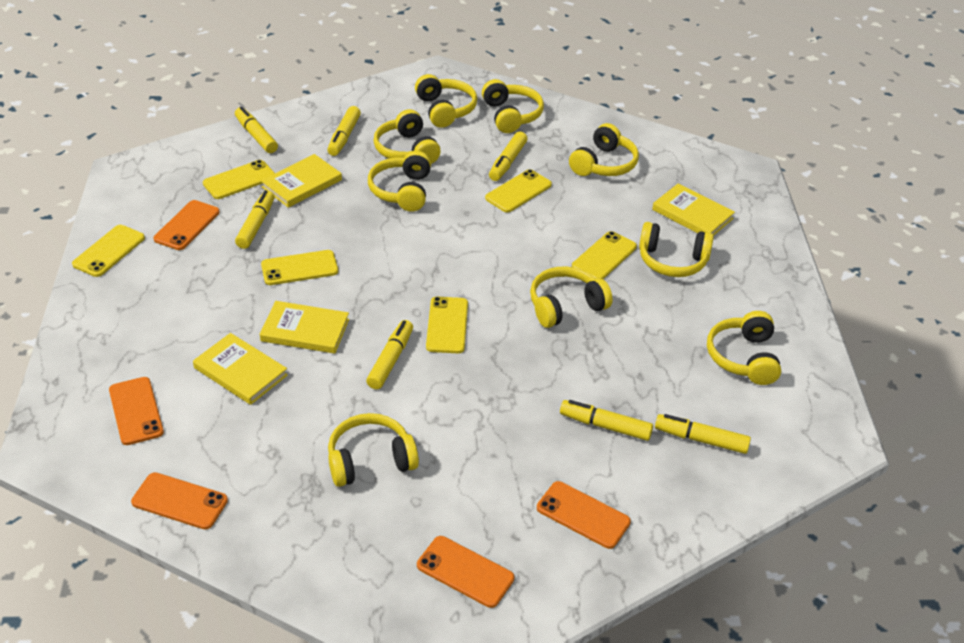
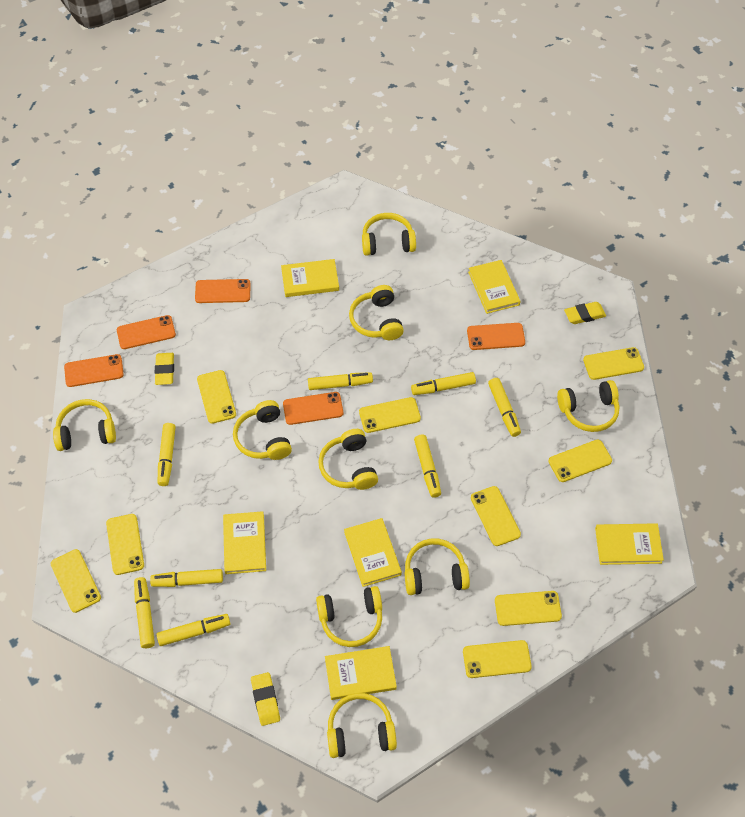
yellow book: [193,333,288,405] [260,301,349,354] [261,154,342,208] [652,183,735,236] = 4 -> [223,511,266,574] [281,259,339,297] [325,646,397,700] [344,518,402,587] [468,260,520,314] [595,523,664,565] = 6
yellow eraser: none = 0 -> [155,353,174,385] [251,672,280,726] [564,302,606,324] = 3
yellow marker: [235,107,278,153] [235,190,274,249] [327,106,361,156] [366,320,413,389] [489,131,527,181] [560,400,653,441] [655,414,751,454] = 7 -> [134,577,155,648] [150,569,223,587] [157,614,230,646] [158,423,176,486] [308,372,373,390] [411,372,476,395] [414,434,441,498] [488,378,521,437] = 8
yellow phone: [72,225,145,277] [203,160,275,199] [261,250,338,285] [426,297,468,353] [485,169,552,213] [572,231,637,279] = 6 -> [51,549,101,613] [106,514,144,575] [197,370,236,424] [359,397,421,433] [463,640,532,678] [471,486,521,546] [495,591,562,626] [548,439,612,482] [583,347,644,380] = 9

